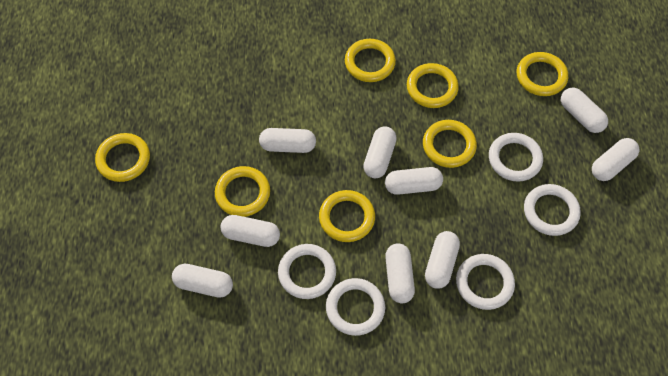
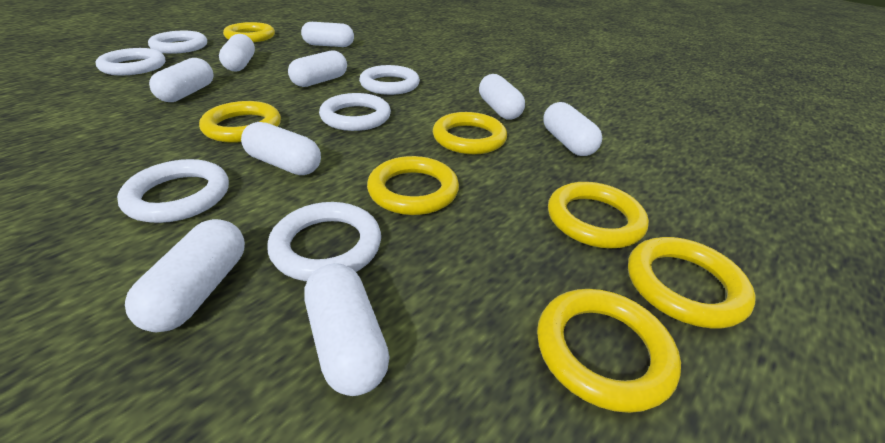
white ring: [278,244,336,299] [326,278,385,336] [456,254,515,310] [489,133,543,182] [524,184,581,236] = 5 -> [96,48,165,75] [117,159,229,223] [148,31,207,54] [267,202,381,281] [319,93,391,131] [359,65,420,95] = 6

